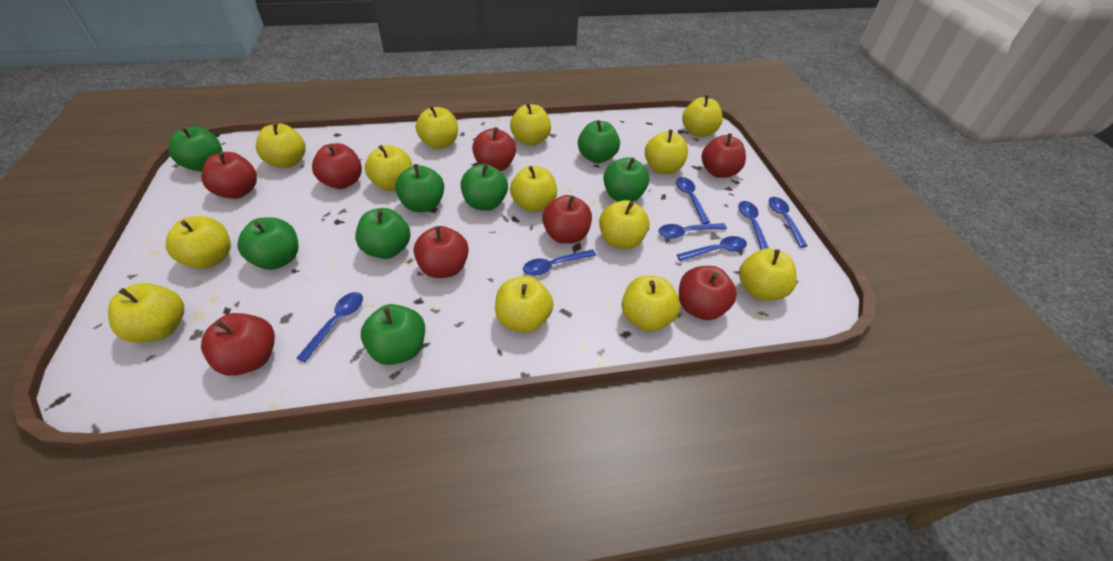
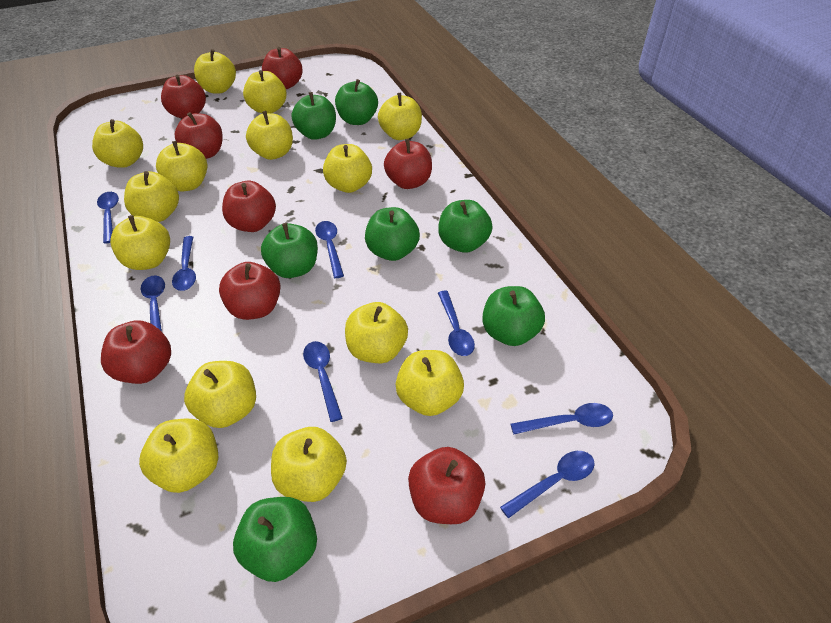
blue spoon: [296,292,363,362] [523,249,596,276] [658,223,727,239] [676,177,710,224] [677,236,747,261] [738,201,769,249] [769,197,808,247] = 7 -> [97,192,119,243] [141,275,165,332] [172,236,196,291] [303,341,342,422] [315,221,344,278] [438,291,475,356] [500,451,595,518] [511,403,613,434] = 8
green apple: [168,126,222,172] [237,217,298,270] [355,208,410,259] [361,304,425,365] [395,164,444,212] [461,164,508,210] [578,120,620,163] [603,157,649,202] = 8 -> [233,497,317,582] [261,223,318,278] [292,92,336,140] [335,79,378,125] [365,207,420,261] [438,200,493,253] [482,286,545,346] = 7
yellow apple: [108,283,184,343] [166,216,231,269] [256,122,305,168] [365,145,412,191] [416,106,458,149] [495,276,554,333] [510,103,551,146] [510,166,557,212] [599,200,650,249] [622,276,680,332] [645,130,688,174] [682,95,723,137] [739,248,797,301] = 13 -> [92,119,143,168] [110,215,170,270] [124,171,179,222] [139,419,218,493] [156,141,207,192] [184,361,256,428] [194,49,236,93] [243,70,286,113] [246,111,293,160] [271,427,347,502] [323,144,372,193] [345,302,408,363] [378,93,422,140] [396,350,464,416] = 14

